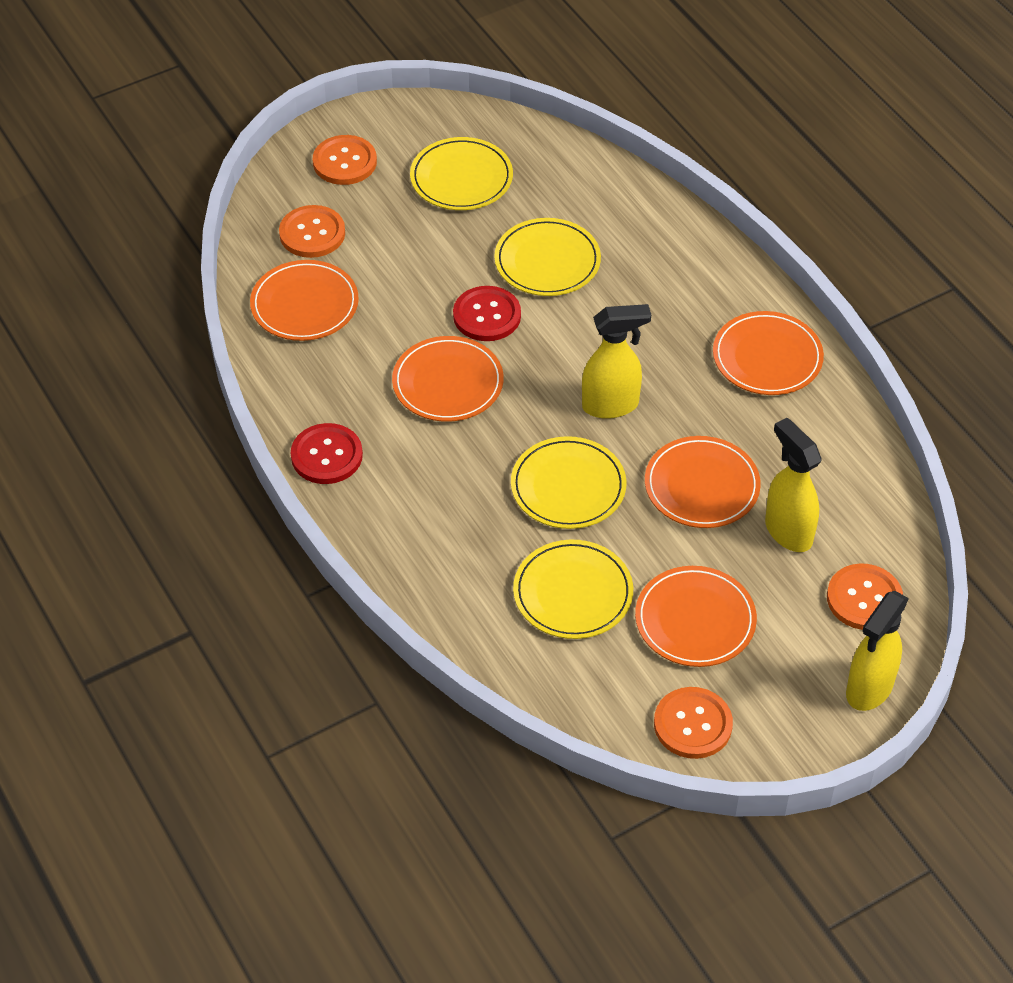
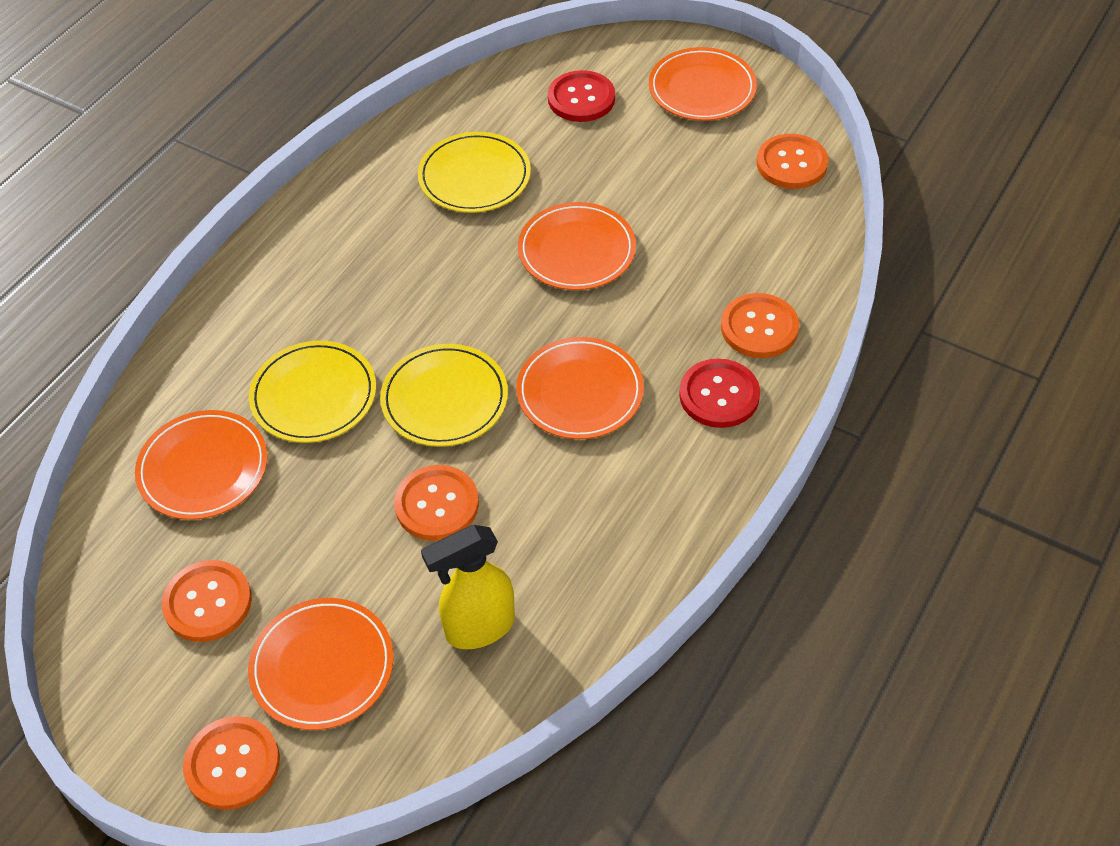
orange button: [279,205,345,258] [313,135,377,185] [654,687,733,759] [827,563,903,630] = 4 -> [162,560,252,642] [183,716,280,810] [394,465,479,541] [721,293,799,358] [757,134,828,189] = 5
yellow plate: [410,137,513,210] [494,218,601,296] [511,436,627,529] [513,540,633,639] = 4 -> [249,341,376,443] [380,344,508,447] [418,132,531,213] = 3
yellow spray bottle: [582,304,651,419] [765,418,822,552] [846,591,909,711] = 3 -> [421,525,515,649] = 1

